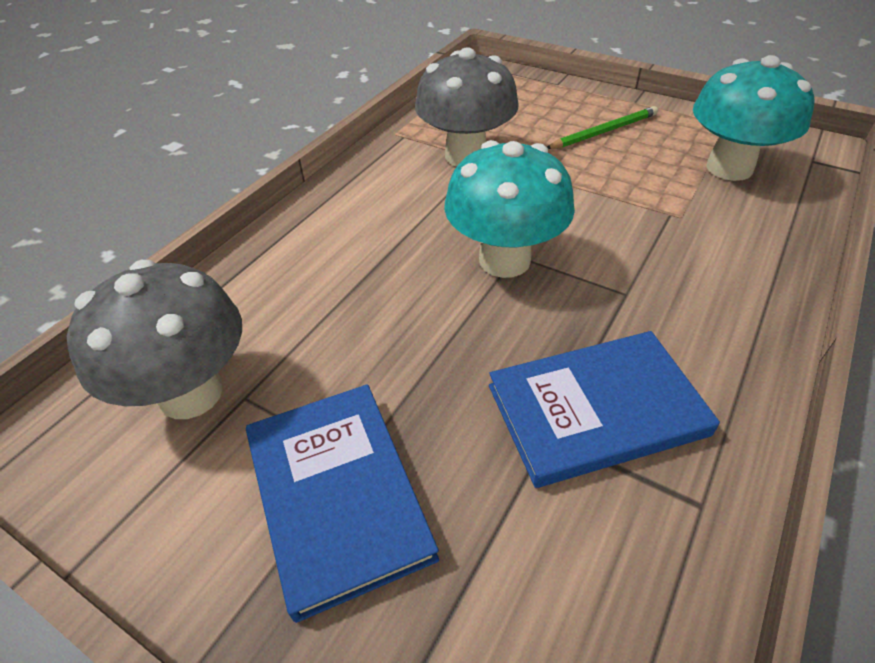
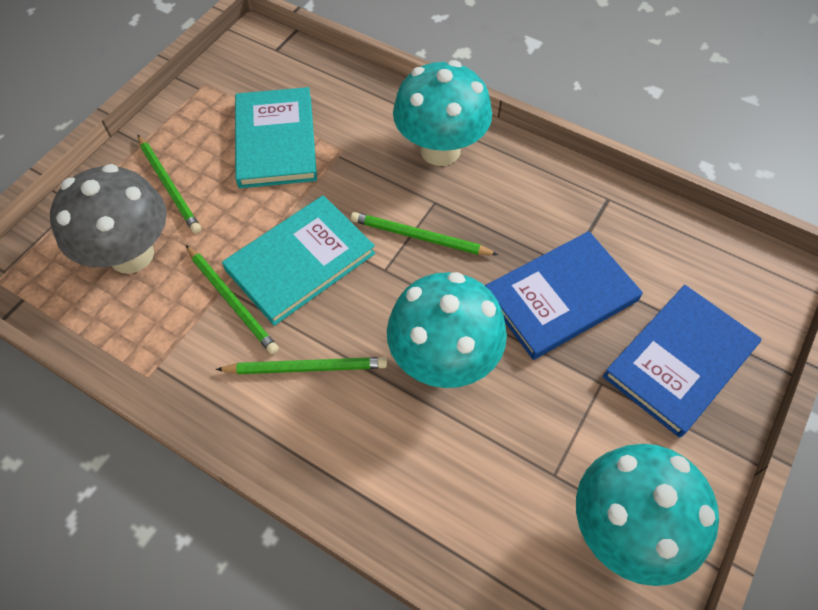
green pencil: [547,106,658,149] = 1 -> [138,135,201,234] [186,245,279,354] [216,357,387,374] [351,212,498,255] = 4
grey mushroom: [67,260,242,419] [415,47,519,166] = 2 -> [50,164,167,274] = 1
turquoise book: none = 0 -> [222,195,375,326] [235,87,317,188] = 2
turquoise mushroom: [444,140,575,278] [693,55,815,181] = 2 -> [387,272,507,388] [393,60,492,166] [576,444,719,586] = 3

